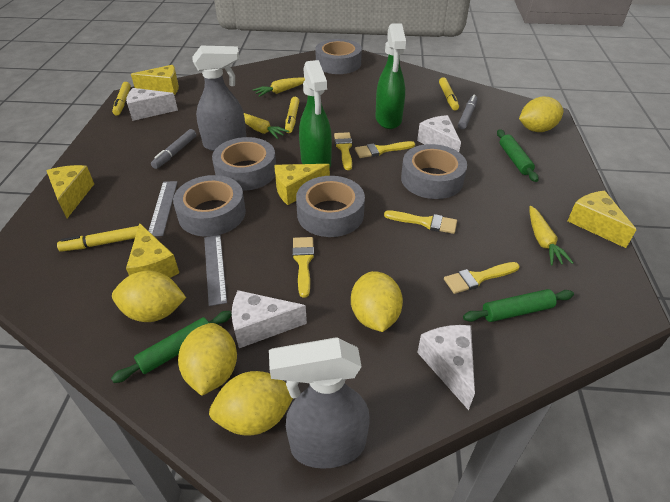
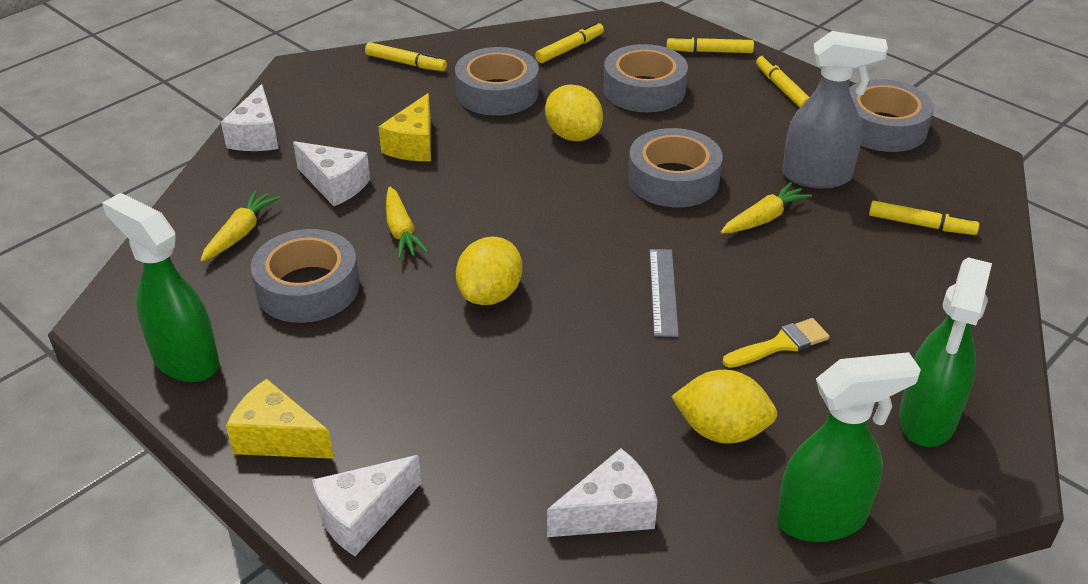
green rolling pin: [111,311,232,383] [463,289,574,322] [497,129,539,182] = 3 -> none = 0
green spray bottle: [299,60,332,167] [376,23,406,129] = 2 -> [102,193,219,382] [776,352,921,542] [899,257,992,447] = 3
grey marker: [151,129,196,169] [458,95,478,130] = 2 -> none = 0
grey ruler: [148,181,177,236] [204,235,227,306] = 2 -> [650,249,679,337] = 1
grey spray bottle: [193,46,246,151] [269,337,369,469] = 2 -> [782,31,888,189] = 1
yellow brush: [292,237,314,297] [334,132,352,170] [355,141,415,158] [384,210,457,234] [444,262,519,294] = 5 -> [723,318,830,368] = 1
yellow cheese: [46,165,94,218] [126,223,179,278] [131,65,179,95] [275,164,330,205] [568,191,637,248] = 5 -> [226,379,334,459] [378,93,431,161] = 2
yellow lemon: [112,271,186,322] [178,323,237,396] [209,371,293,436] [351,271,403,332] [519,96,563,132] = 5 -> [456,237,522,305] [545,85,603,141] [671,370,778,443] = 3
yellow marker: [57,226,138,252] [112,82,131,116] [285,97,299,133] [439,77,459,111] = 4 -> [365,42,447,71] [535,22,604,63] [666,36,754,53] [756,55,809,108] [869,201,979,235] = 5

